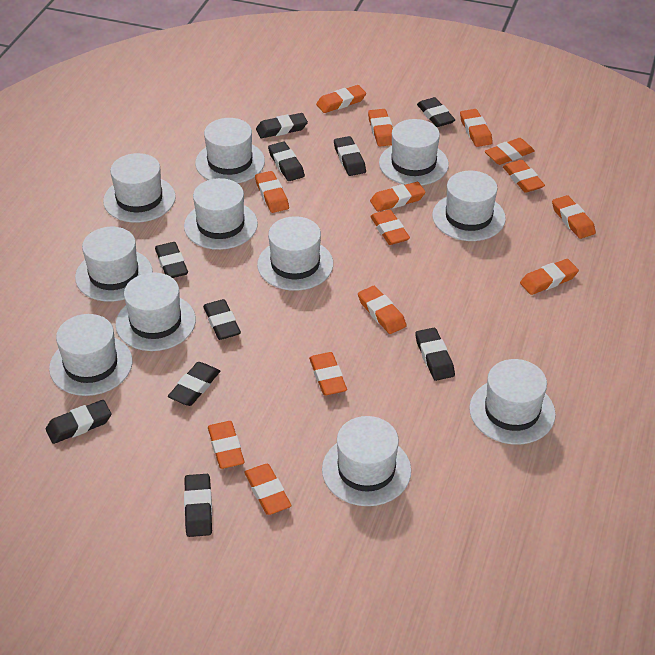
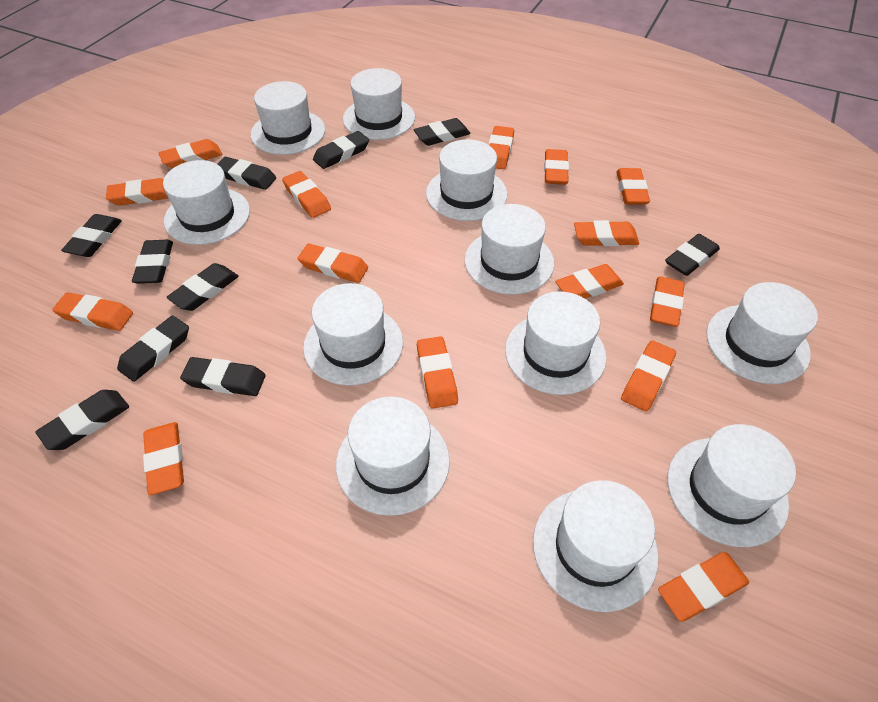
orange eraser: [208,421,245,469] [244,464,292,515] [255,171,289,213] [309,352,347,396] [316,85,366,113] [358,286,407,334] [368,109,393,147] [370,182,426,212] [370,209,410,245] [460,109,493,147] [484,138,535,165] [503,160,545,193] [520,259,579,295] [552,195,596,239] = 14 -> [52,292,133,331] [106,178,168,206] [143,422,184,495] [159,139,222,169] [282,171,331,218] [298,244,368,283] [417,336,458,409] [488,126,514,169] [544,149,569,185] [555,264,624,298] [574,220,639,246] [617,168,650,205] [621,340,676,412] [650,276,685,327] [658,552,749,622] = 15

